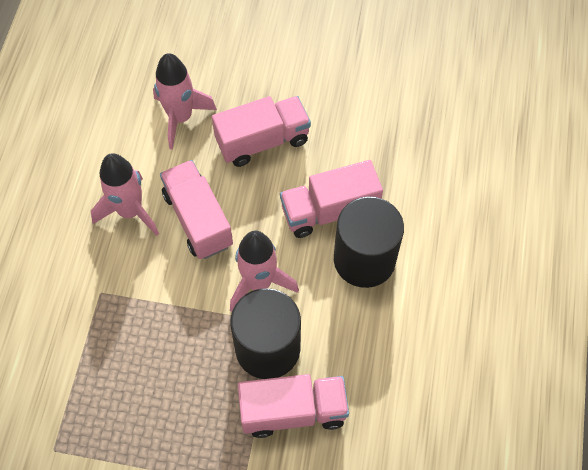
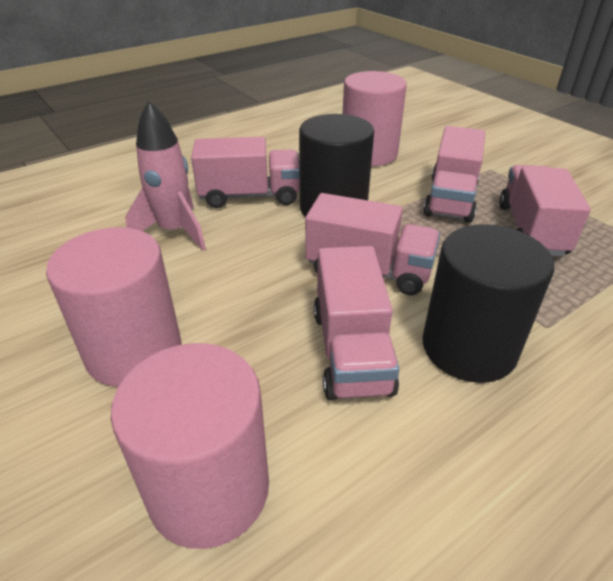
pink cylinder: none = 0 -> [46,227,181,387] [111,343,269,549] [343,71,407,166] = 3
pink rocket: [91,153,159,236] [153,53,217,150] [230,231,299,312] = 3 -> [125,101,206,250] = 1
pink truck: [160,160,233,259] [212,96,311,167] [238,374,349,438] [280,160,383,238] = 4 -> [191,137,300,208] [305,193,440,295] [314,246,400,400] [423,126,485,223] [499,165,591,257] = 5

